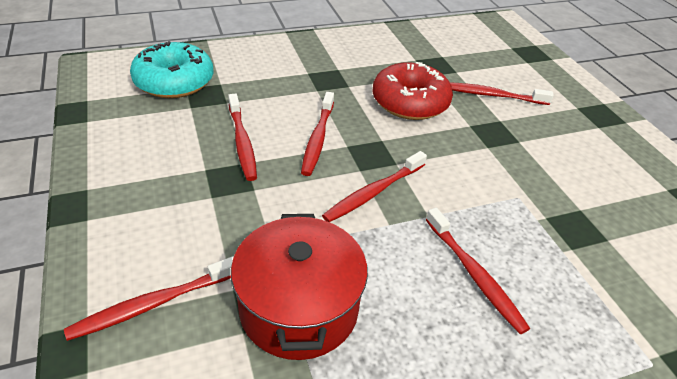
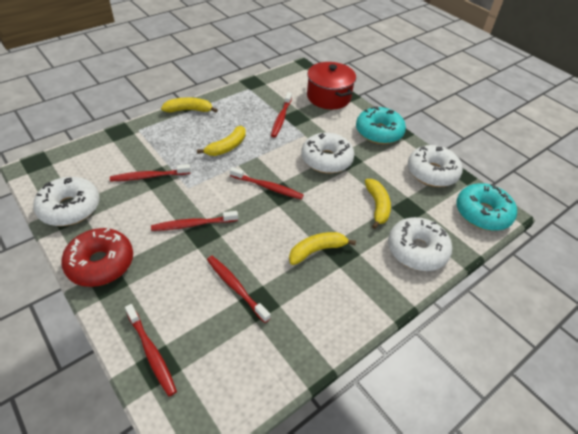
turquoise donut: [130,41,213,98] = 1 -> [356,106,406,144] [456,183,517,231] = 2
white donut: none = 0 -> [33,177,99,226] [301,132,354,173] [388,217,452,271] [408,145,463,187] = 4
yellow banana: none = 0 -> [161,97,218,113] [197,126,246,156] [289,232,356,265] [365,179,391,229] = 4

